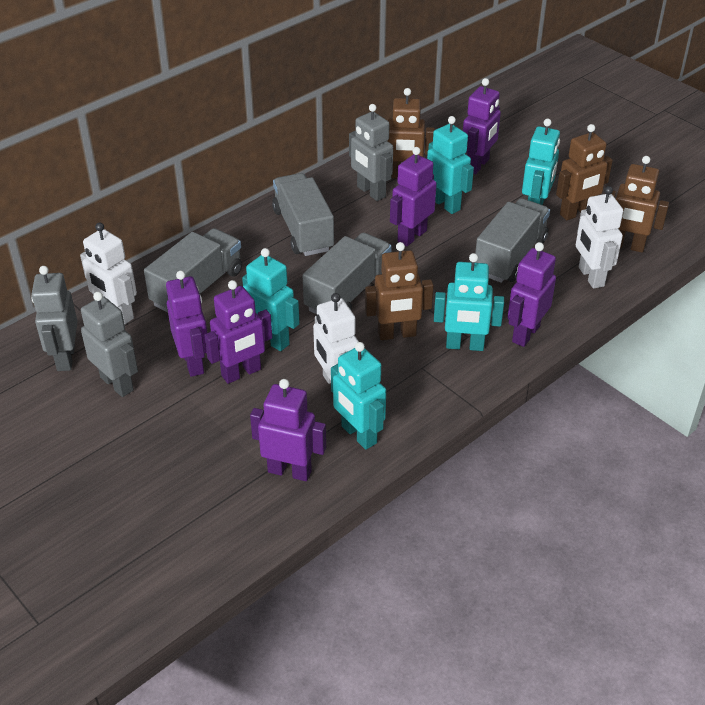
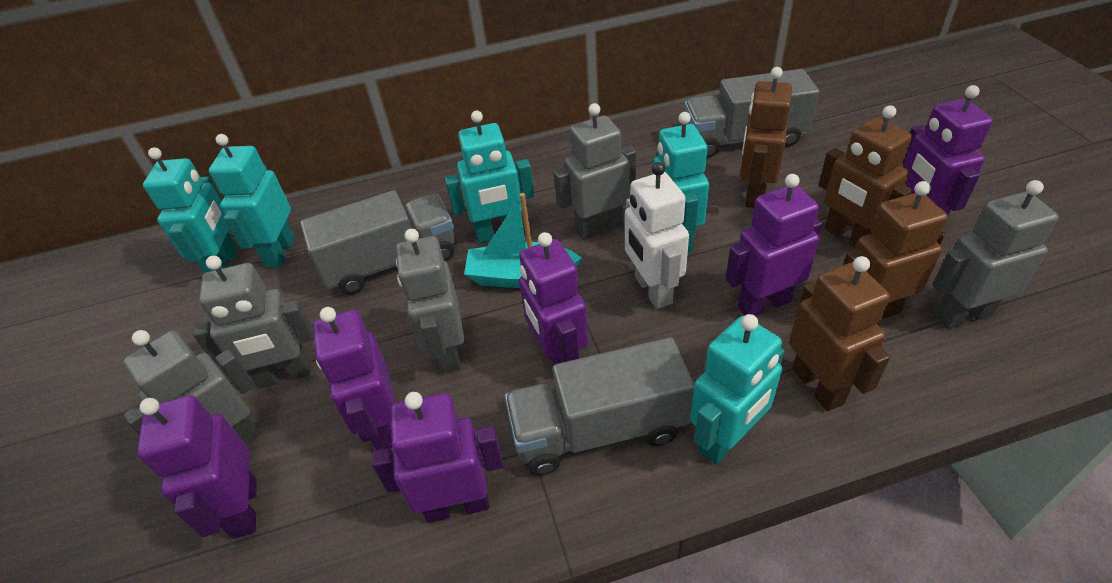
grey robot: [31,266,78,371] [81,292,138,397] [349,104,393,201] = 3 -> [123,330,261,444] [193,256,314,388] [396,229,464,373] [554,103,636,240] [932,180,1059,329] = 5
grey truck: [144,228,242,312] [272,173,334,256] [303,233,392,314] [475,198,550,283] = 4 -> [300,190,455,294] [505,337,694,475] [684,69,819,158] = 3
turquoise boat: none = 0 -> [464,193,582,288] = 1
white robot: [80,222,137,324] [313,293,359,384] [576,186,623,289] = 3 -> [625,162,689,309] = 1

